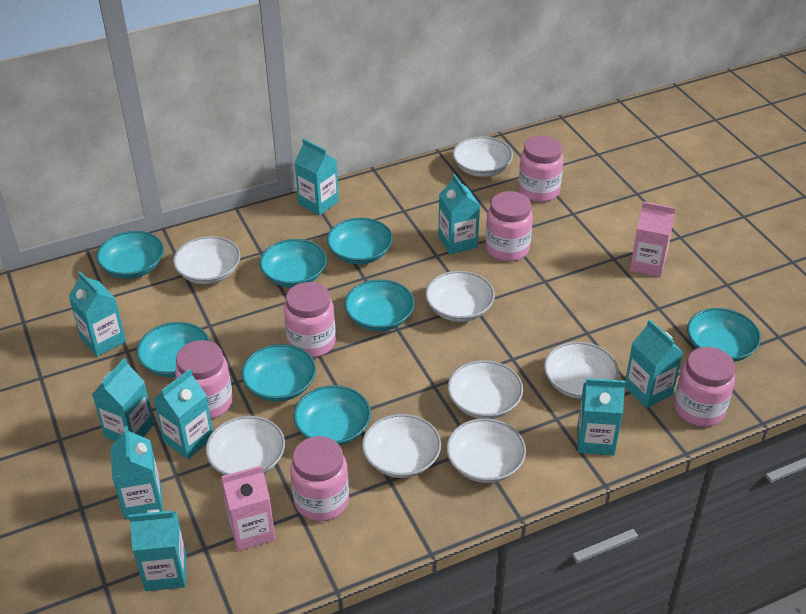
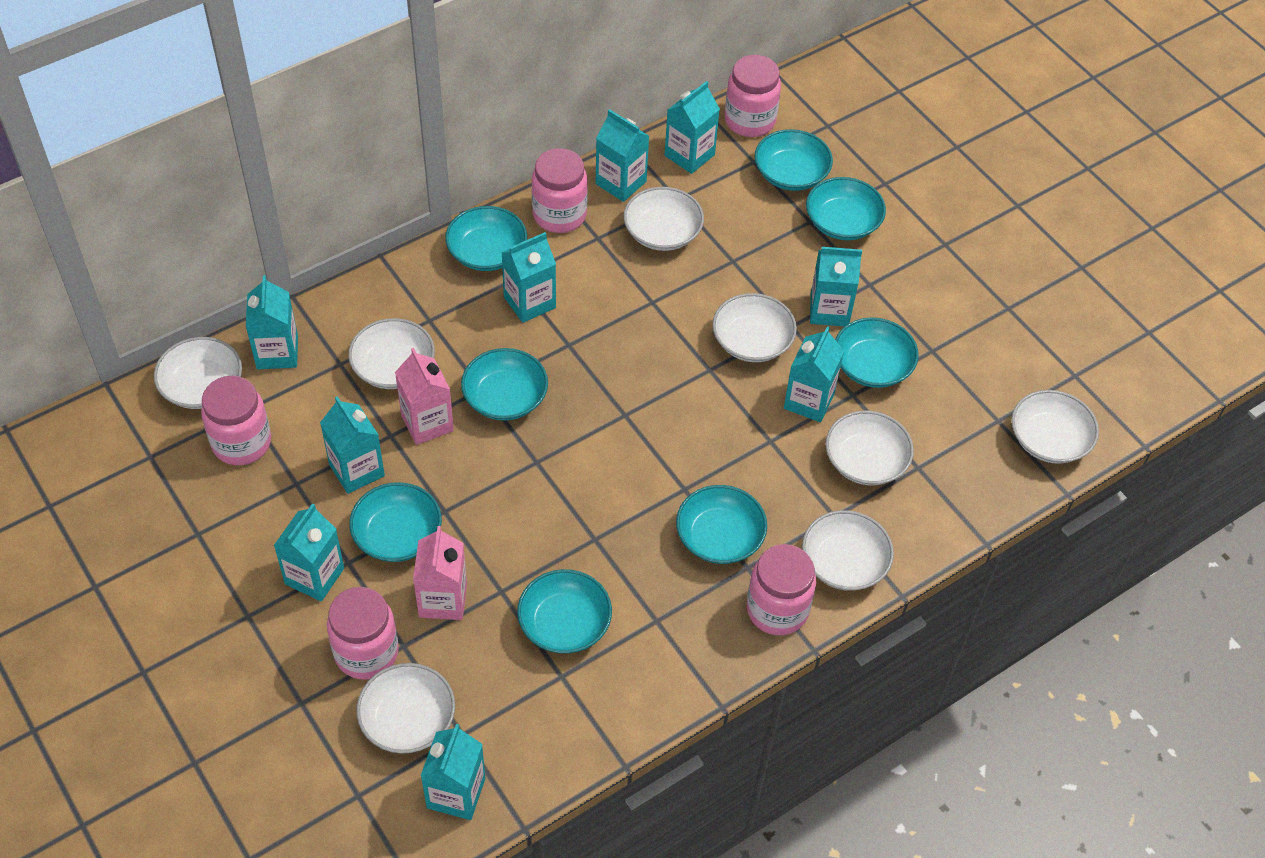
pink jar: [175,340,233,419] [284,282,336,358] [290,436,349,521] [485,191,533,262] [518,135,564,202] [674,347,735,427] = 6 -> [201,376,271,465] [327,587,399,680] [532,148,588,233] [725,55,781,137] [747,544,816,635] = 5

